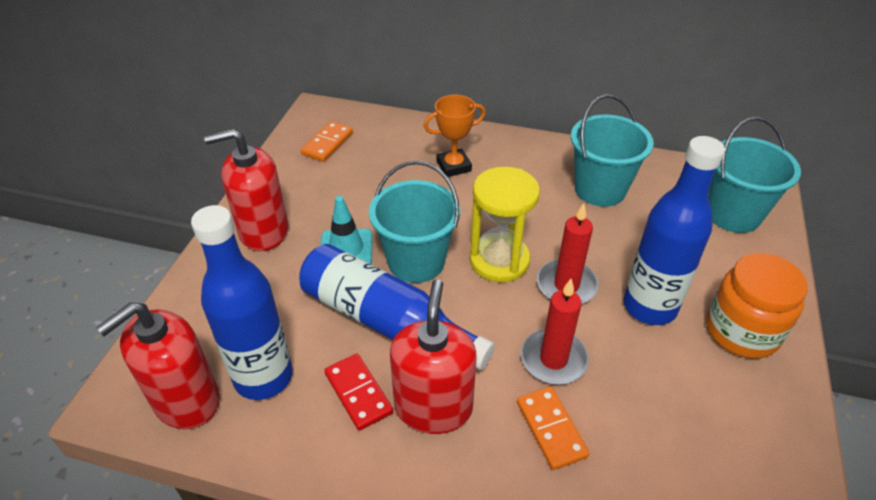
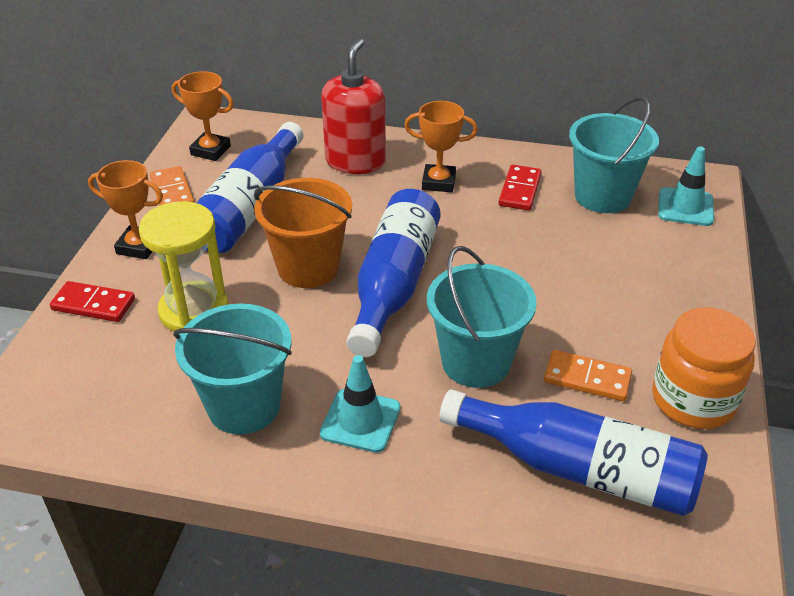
orange bucket: none = 0 -> [254,178,352,288] = 1
orange trophy: [424,95,486,177] = 1 -> [88,160,163,259] [172,71,234,161] [404,101,478,192] = 3
red candle: [521,279,589,385] [537,203,599,304] = 2 -> none = 0
red domino: [324,354,393,431] = 1 -> [50,281,135,322] [499,165,542,211] = 2
red soap dispenser: [96,302,220,429] [204,129,289,251] [390,280,477,434] = 3 -> [321,38,386,174] = 1
turquoise traffic cone: [321,196,373,264] = 1 -> [320,355,400,453] [658,146,714,226] = 2

